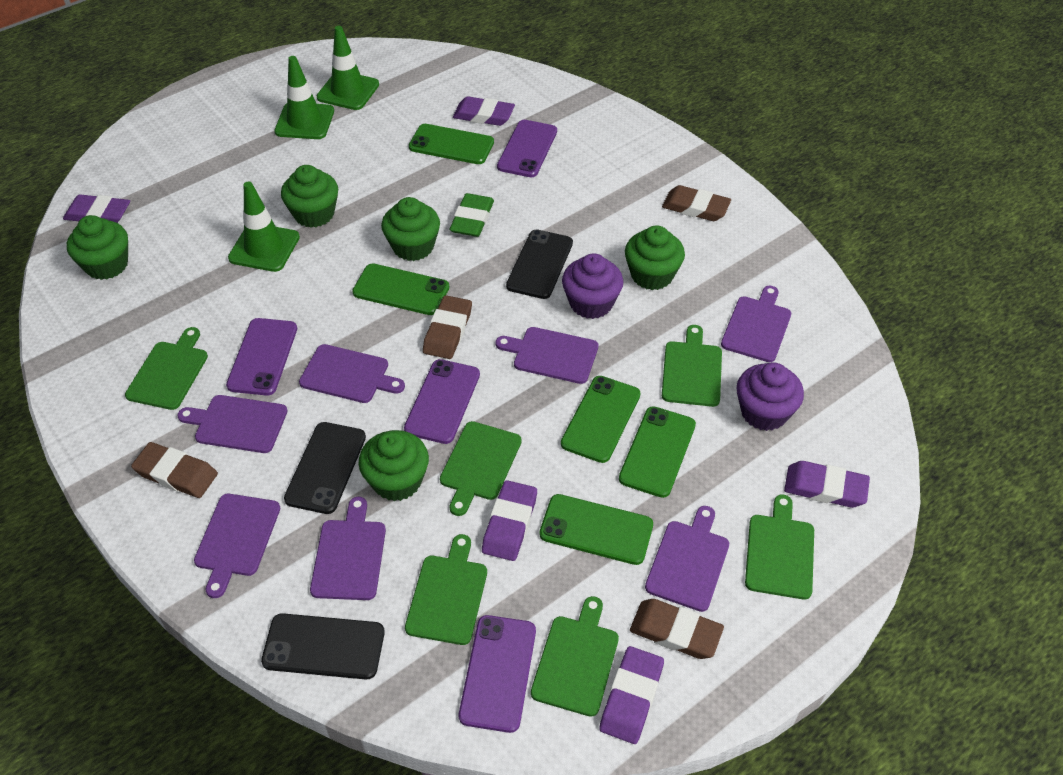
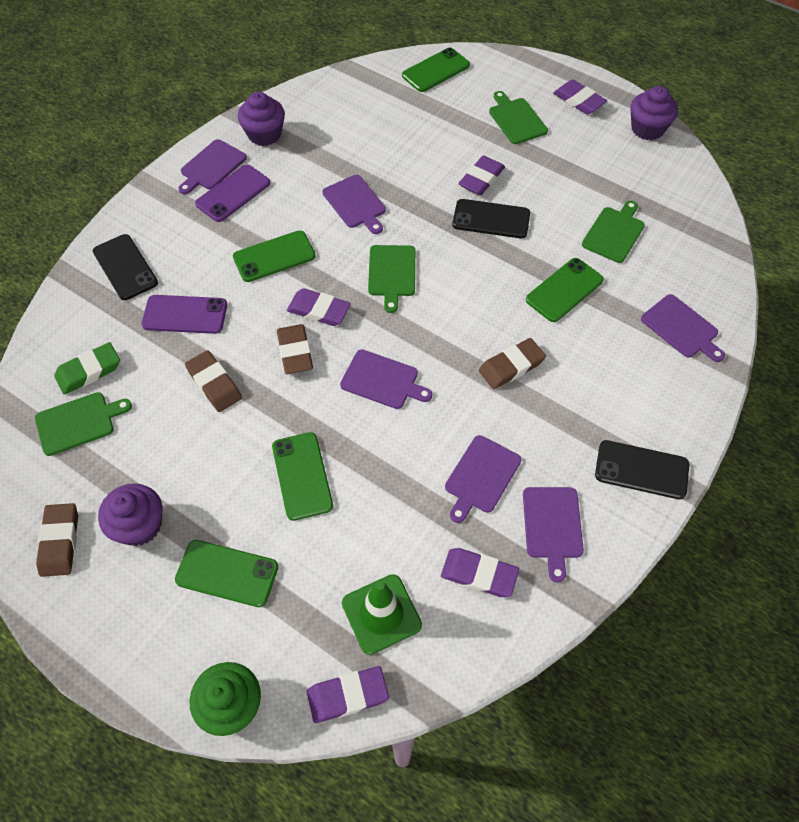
green cupcake: [67,215,128,280] [281,165,338,228] [359,430,429,501] [381,197,440,261] [625,225,685,290] = 5 -> [189,662,261,736] = 1
green cutting board: [125,327,208,410] [405,534,487,645] [440,421,522,516] [531,596,619,717] [662,325,722,407] [745,495,814,599] = 6 -> [35,392,132,456] [368,245,415,313] [489,91,548,144] [582,201,645,263] = 4
green traffic cone: [228,181,300,272] [274,56,334,139] [317,26,379,110] = 3 -> [342,574,422,655] = 1
purple cupcake: [562,253,623,319] [737,362,804,431] = 2 -> [98,483,162,546] [238,92,285,146] [630,86,678,140] = 3
purple cutting board: [177,395,287,453] [194,494,280,598] [299,344,405,403] [310,497,386,600] [495,327,598,384] [645,506,729,612] [721,285,791,362] = 7 -> [178,139,247,194] [322,175,386,234] [340,349,432,409] [445,435,521,523] [523,487,584,583] [641,294,725,362] = 6
purple phone: [226,318,297,396] [404,359,480,444] [459,615,536,733] [497,120,557,177] = 4 -> [142,295,227,334] [195,165,270,222] = 2

